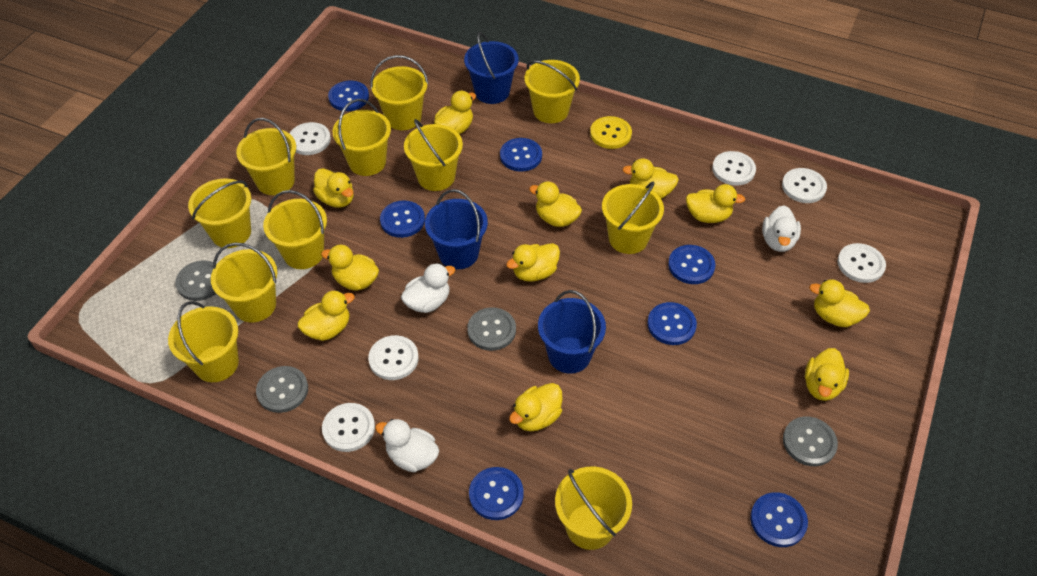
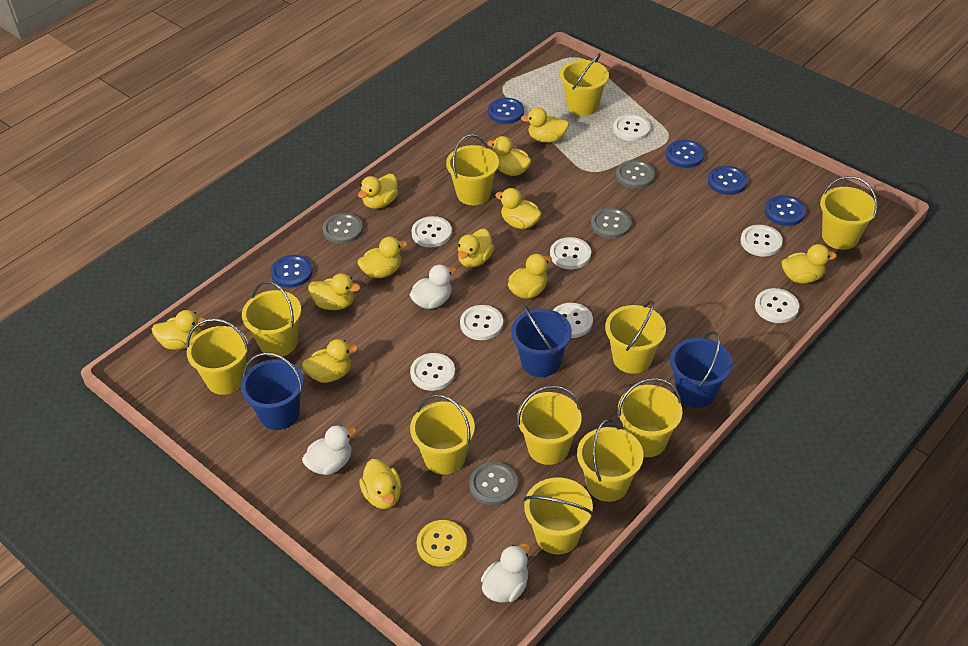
blue button: [328,81,369,111] [380,200,425,238] [469,467,524,520] [500,138,542,172] [647,302,697,345] [668,245,715,284] [750,492,808,547] = 7 -> [271,255,313,288] [488,98,524,124] [666,140,705,168] [708,166,748,195] [765,195,806,226] = 5
white button: [289,122,331,155] [322,403,375,452] [368,335,419,380] [712,151,756,186] [782,168,827,203] [837,243,886,283] = 6 -> [410,353,455,391] [411,216,452,248] [460,305,503,340] [550,237,591,269] [553,303,593,338] [613,114,651,141] [740,225,783,257] [755,288,799,323] = 8
yellow duck: [297,290,355,341] [313,168,354,208] [321,245,379,290] [434,91,476,134] [506,243,560,282] [509,383,563,431] [529,182,582,227] [622,159,679,199] [686,184,745,223] [805,348,849,401] [809,279,870,327] = 11 -> [152,310,206,350] [302,339,358,383] [308,273,361,310] [357,237,408,278] [358,174,398,209] [359,459,402,509] [458,229,494,268] [487,136,531,176] [495,188,542,229] [508,254,552,299] [521,107,569,143] [782,244,837,283] = 12

